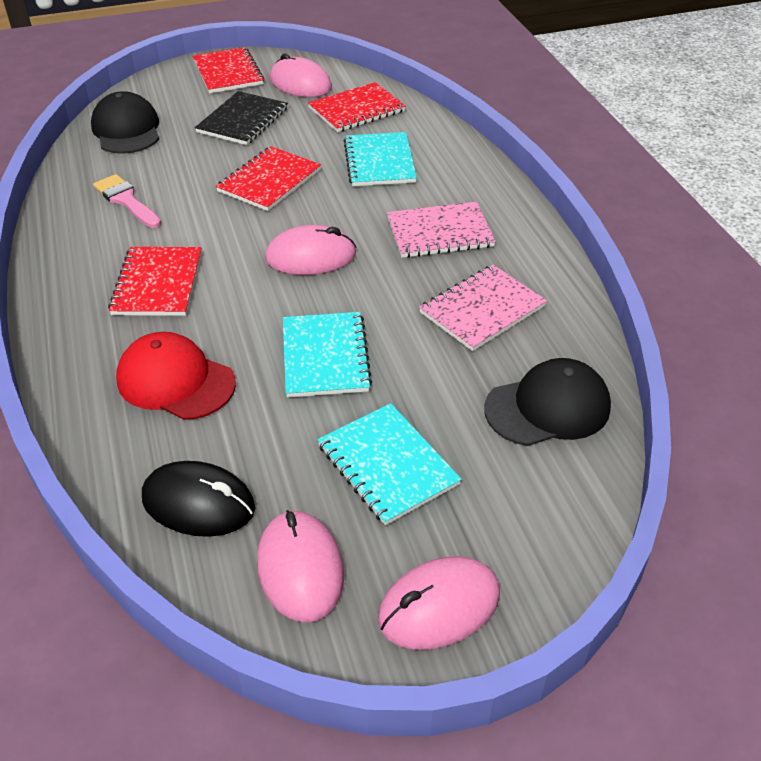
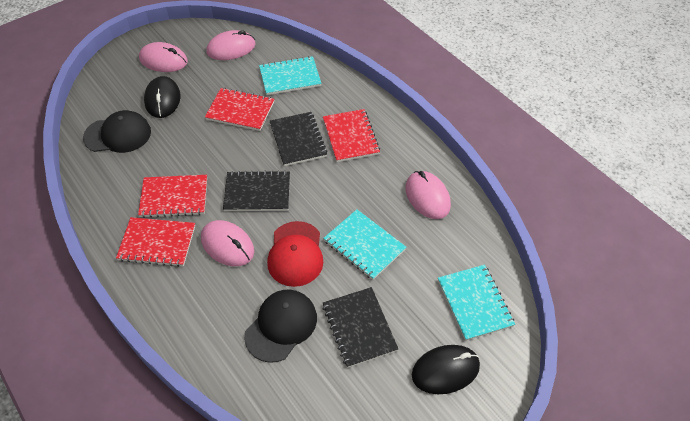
black mouse: [142,461,255,537] = 1 -> [144,76,181,118] [412,345,480,394] = 2
black notebook: [195,91,288,145] = 1 -> [223,170,290,211] [270,112,328,166] [322,287,398,368] = 3
pink brush: [93,174,161,228] = 1 -> none = 0
pink notebook: [387,202,496,258] [419,265,547,351] = 2 -> none = 0

